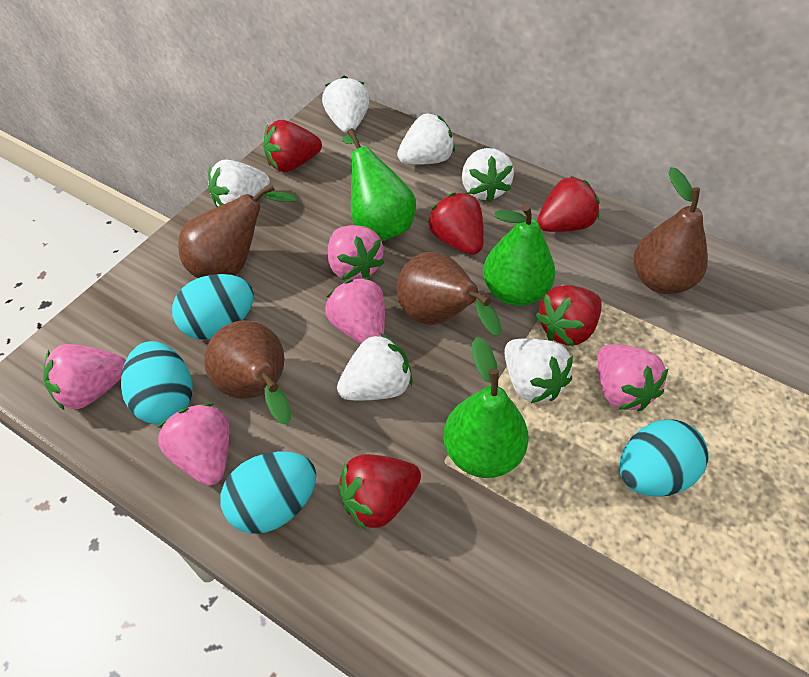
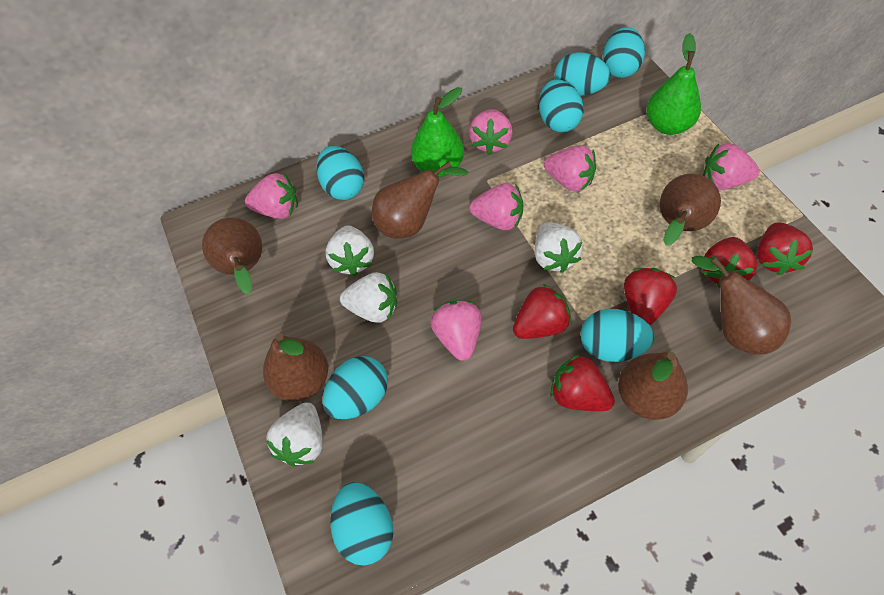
brown pear: [178,183,297,278] [204,320,291,425] [397,252,502,336] [633,167,708,294] = 4 -> [202,217,262,294] [263,333,328,401] [372,161,468,239] [618,352,688,420] [660,174,721,246] [692,256,791,355] = 6
green pear: [342,128,416,241] [443,337,529,478] [483,204,555,306] = 3 -> [411,87,464,177] [646,33,701,135] = 2
pink strawberry: [43,344,126,411] [157,403,229,486] [325,278,385,344] [328,225,385,280] [597,344,669,411] = 5 -> [245,173,298,219] [430,300,482,361] [469,109,513,155] [469,183,523,230] [544,145,596,191] [703,143,760,190] = 6
turquoise egg: [121,341,192,424] [172,274,254,340] [220,451,316,534] [620,419,709,497] = 4 -> [317,146,364,200] [322,356,388,419] [330,482,393,566] [539,79,584,132] [555,52,611,96] [581,309,654,362] [603,27,645,78] = 7
white strawberry: [208,159,270,207] [322,76,370,133] [337,333,413,400] [397,113,455,165] [462,148,514,202] [504,338,573,403] = 6 -> [266,402,323,466] [325,225,374,276] [340,272,397,323] [534,222,583,273] = 4

